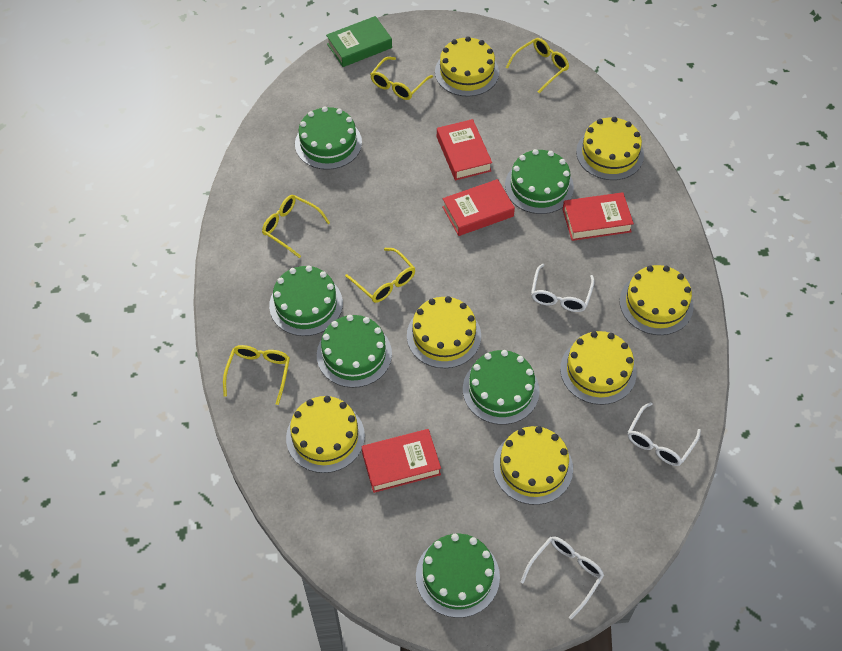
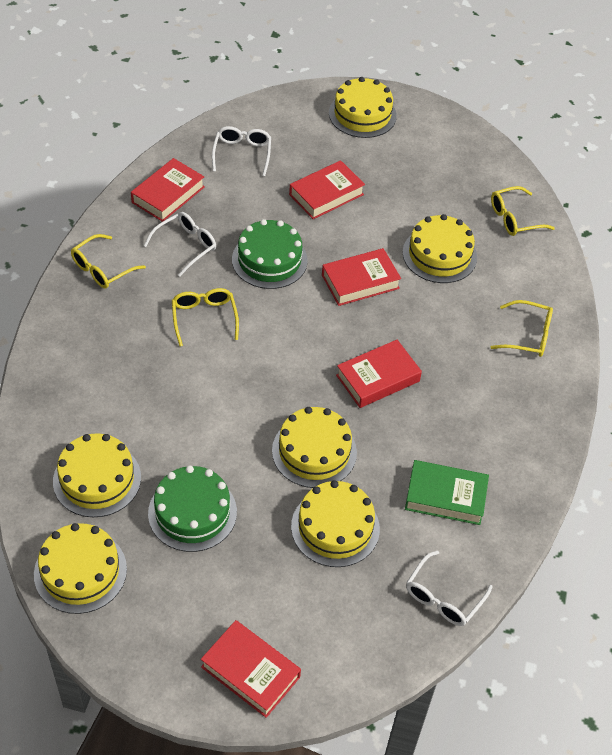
green cake: [269,265,343,336] [295,106,362,170] [317,315,392,388] [416,533,500,618] [463,350,539,425] [505,149,574,214] = 6 -> [148,465,237,552] [232,219,308,289] = 2
red book: [362,429,441,493] [437,119,492,180] [442,179,515,236] [562,192,634,241] = 4 -> [131,158,205,222] [201,620,301,718] [289,160,365,219] [322,248,401,306] [336,340,422,408] = 5
yellow cake: [286,396,365,473] [407,296,481,368] [435,36,499,97] [493,426,573,505] [560,331,637,405] [576,117,644,180] [620,265,694,335] = 7 -> [34,523,127,614] [53,433,141,517] [272,407,357,488] [291,480,380,567] [329,77,397,138] [403,214,477,283] = 6
yellow glasses: [223,345,290,405] [262,195,330,258] [345,248,415,303] [370,57,433,100] [506,38,569,93] = 5 -> [71,234,146,288] [172,288,239,346] [491,186,555,236] [491,300,553,357] = 4

